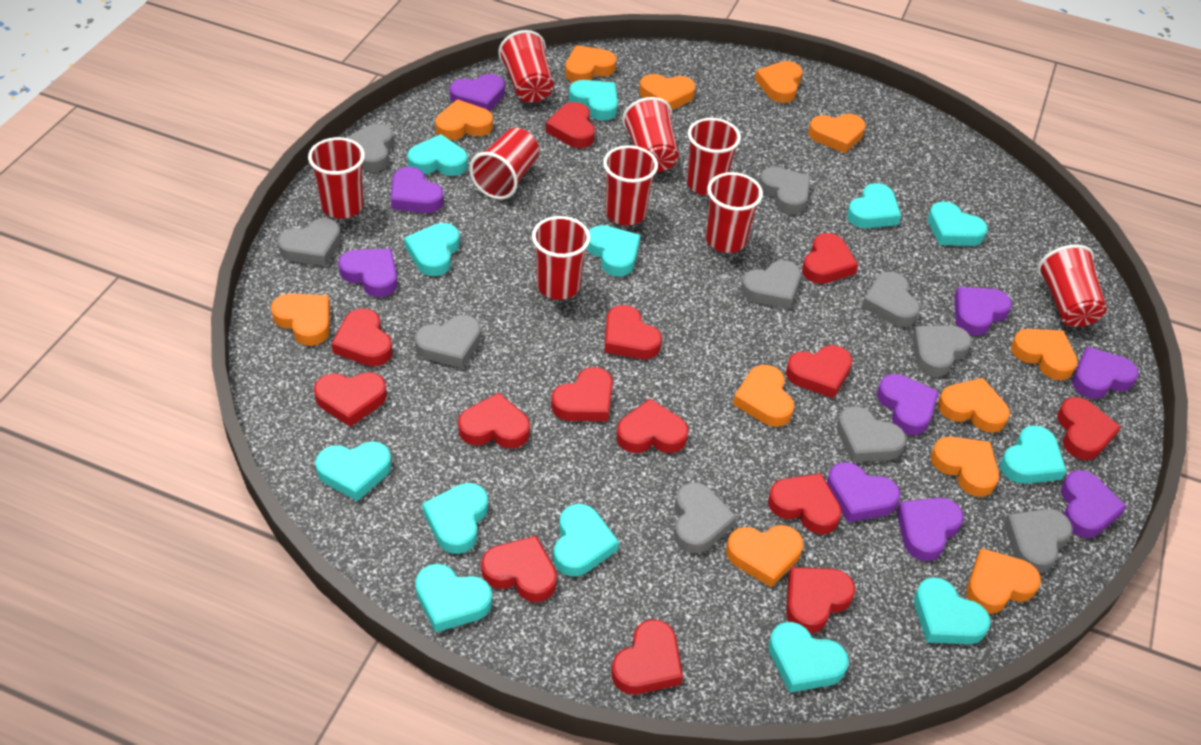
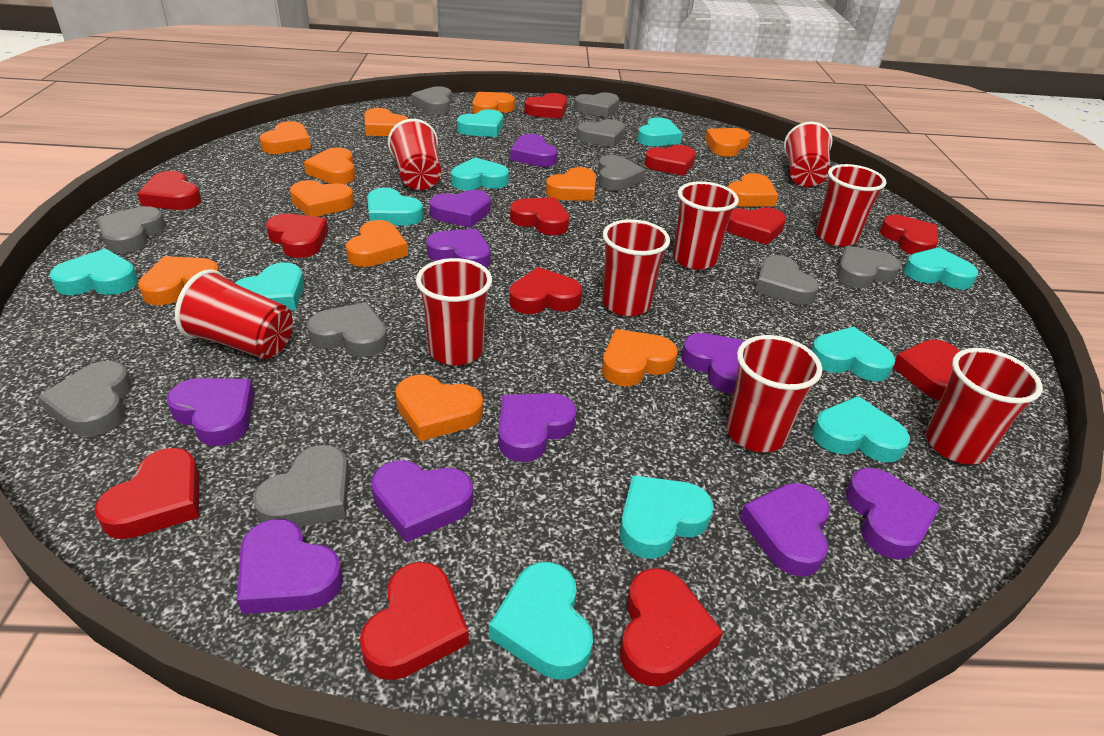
purple heart: [338,249,398,297] [391,167,444,213] [450,74,505,111] [827,462,900,523] [877,374,939,435] [896,498,964,561] [954,287,1012,336] [1061,470,1127,538] [1072,347,1139,399] = 9 -> [167,378,255,446] [237,519,343,614] [371,461,473,543] [427,229,491,268] [429,190,491,228] [498,393,577,462] [510,134,558,167] [681,333,745,394] [740,483,830,577] [845,468,940,560] = 10
red heart: [314,372,387,427] [331,308,393,367] [458,392,530,449] [481,536,557,602] [546,102,595,148] [551,367,613,421] [604,305,662,359] [611,620,683,694] [616,399,688,453] [768,473,842,534] [786,345,853,398] [786,567,855,633] [802,233,858,284] [1057,397,1121,460] = 14 -> [94,448,200,539] [138,171,202,210] [266,214,328,258] [360,562,469,680] [509,267,582,314] [510,197,569,235] [524,93,567,119] [620,568,723,686] [644,145,696,176] [726,207,786,245] [880,215,938,255] [893,340,960,401] = 12
turquoise heart: [315,441,392,501] [404,223,460,276] [408,134,468,176] [415,564,492,633] [422,483,488,554] [553,504,619,576] [569,80,618,121] [587,225,641,277] [768,622,849,693] [847,183,901,228] [914,577,991,644] [928,201,988,246] [1000,425,1066,484] = 13 -> [50,249,138,295] [235,262,304,310] [367,188,423,225] [451,157,509,190] [457,109,503,137] [489,562,593,680] [620,475,714,559] [637,117,683,146] [811,327,895,381] [812,396,910,462] [904,247,978,289] = 11

